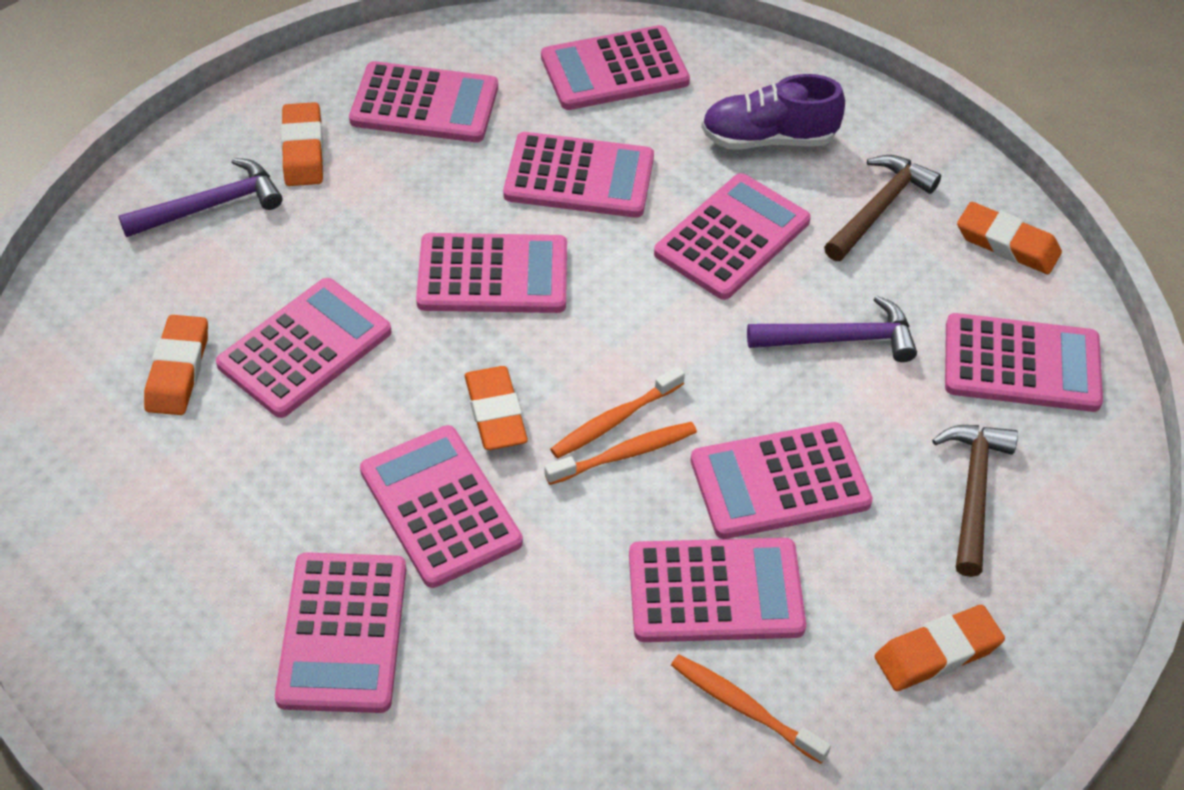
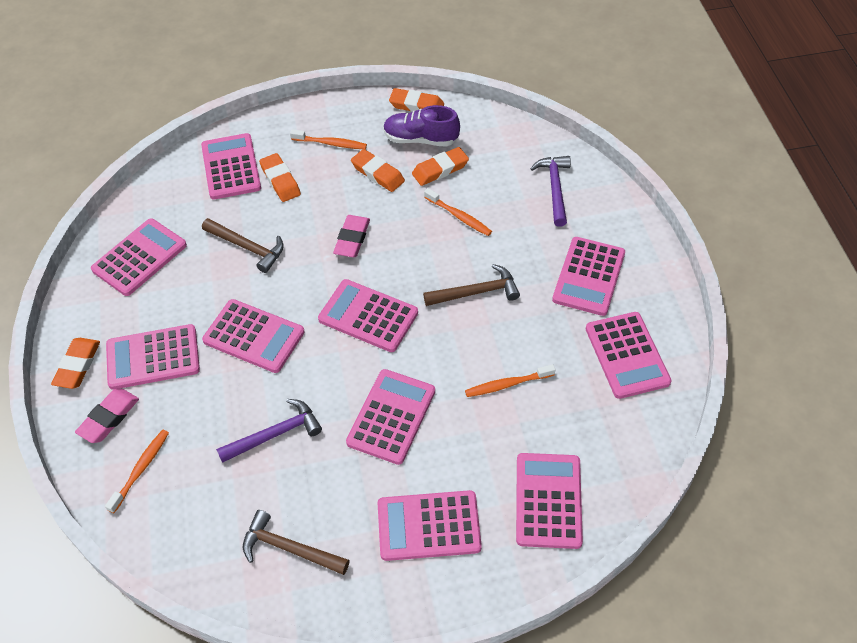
brown hammer: [824,155,941,261] [932,425,1018,577] = 2 -> [202,218,284,273] [243,510,350,575] [423,264,520,306] = 3
orange toothbrush: [545,422,697,485] [550,366,685,459] [671,655,831,764] = 3 -> [105,429,169,513] [290,129,367,150] [424,188,492,236] [465,364,556,397] = 4
pink calculator: [216,278,392,418] [275,552,406,713] [349,61,498,142] [360,425,523,588] [416,233,567,313] [503,132,654,218] [541,25,690,110] [629,538,806,642] [654,173,811,300] [691,422,873,539] [945,313,1103,412] = 11 -> [91,218,187,296] [106,324,200,390] [201,133,261,200] [202,299,305,373] [318,279,418,352] [346,369,435,465] [378,490,482,561] [516,453,583,549] [552,237,625,316] [586,312,672,399] = 10
pink eraser: none = 0 -> [75,389,139,443] [333,215,370,257] = 2

